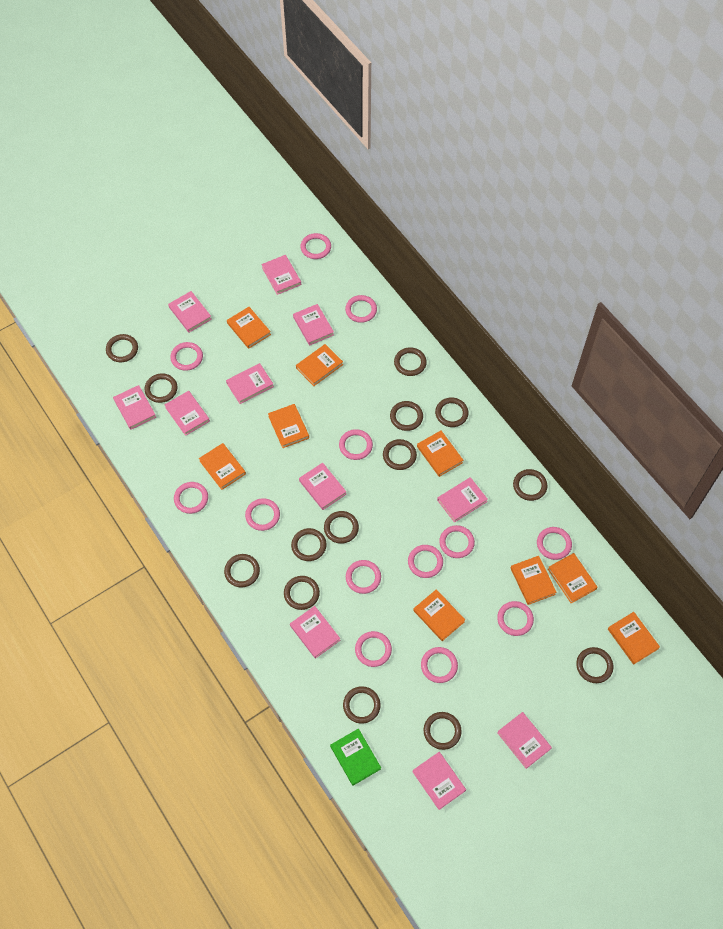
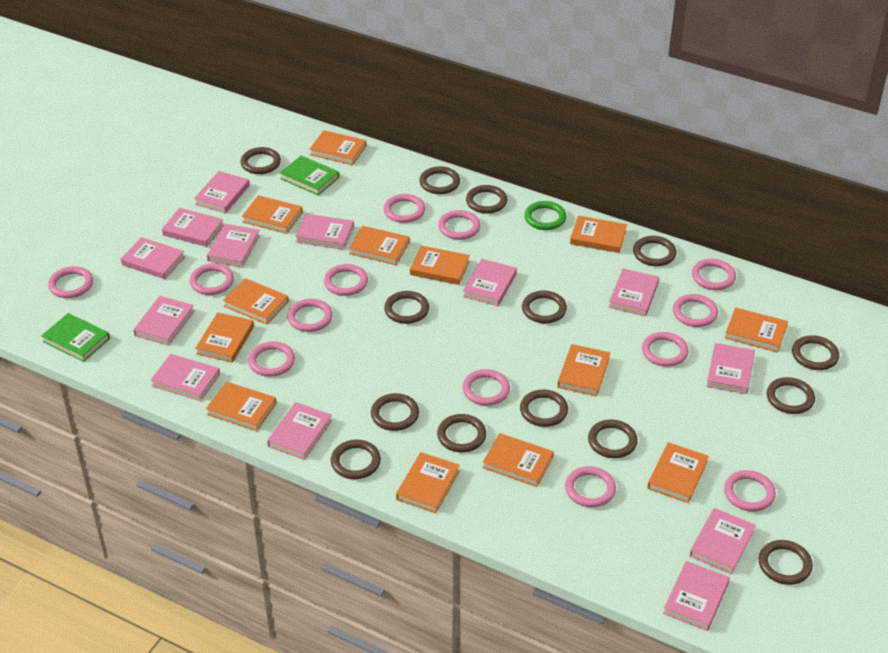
green book: [330,729,381,786] = 1 -> [41,313,110,362] [280,156,339,195] = 2
green ring: none = 0 -> [524,201,566,230] = 1
orange book: [199,443,246,490] [227,307,271,349] [268,404,309,448] [296,344,343,386] [413,589,465,641] [417,431,463,477] [510,556,557,605] [548,553,597,603] [608,612,660,665] = 9 -> [195,312,254,363] [206,381,277,431] [223,278,289,325] [242,195,303,234] [310,130,366,165] [349,226,410,265] [396,452,460,513] [410,245,470,285] [483,433,554,487] [557,344,610,396] [570,216,627,253] [647,442,709,503] [725,308,788,353] = 13
pink book: [113,385,156,430] [165,391,210,436] [168,291,212,332] [226,363,274,404] [261,255,301,295] [290,606,340,659] [293,304,334,346] [299,463,346,510] [412,752,466,810] [437,477,488,523] [497,712,552,769] = 11 -> [121,237,185,279] [133,296,194,346] [150,354,220,401] [162,208,224,247] [194,171,250,213] [207,224,260,268] [267,402,332,460] [295,214,354,250] [463,259,517,306] [609,269,659,316] [663,561,730,631] [689,508,756,574] [706,343,755,394] = 13

